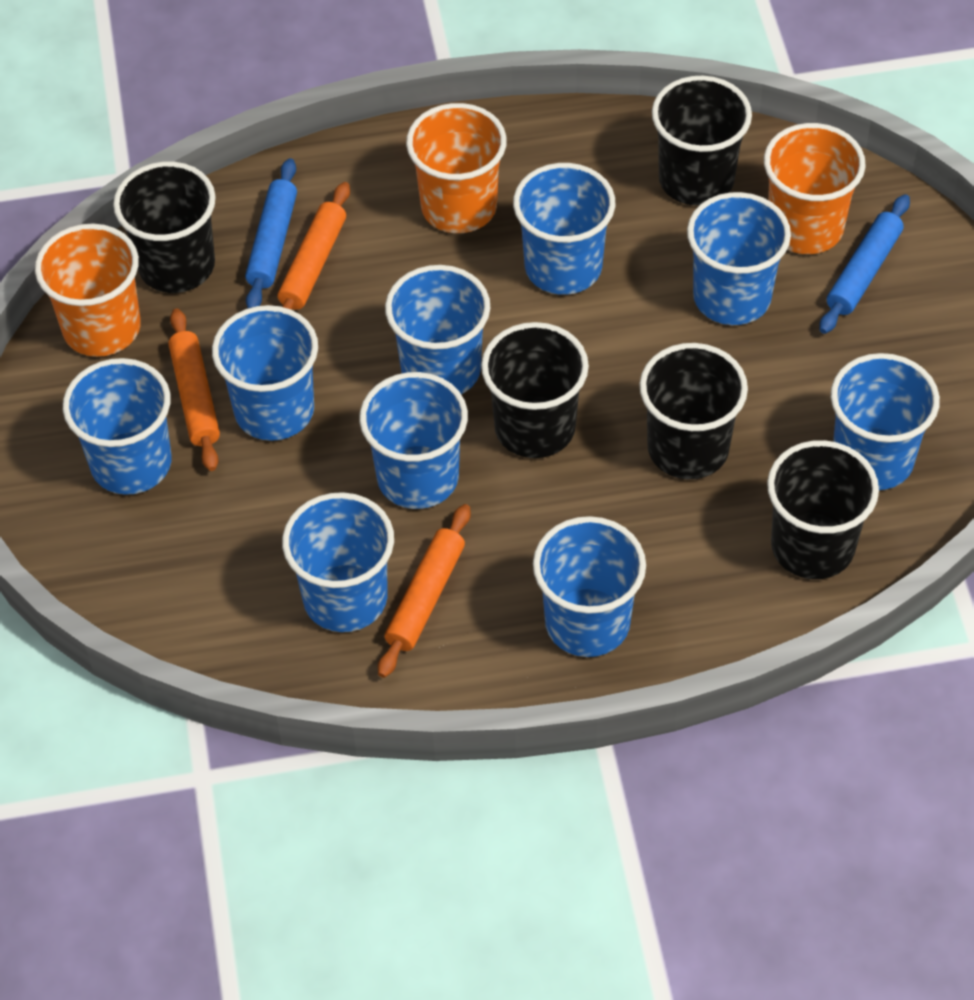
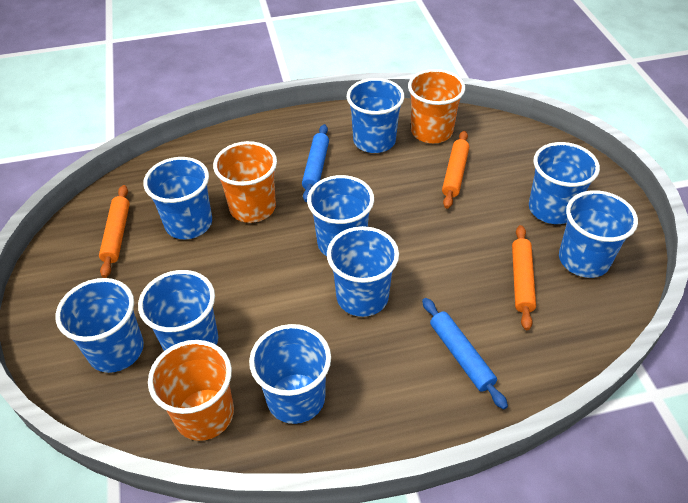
black cup: [113,162,216,293] [481,322,589,458] [639,343,748,479] [652,76,752,206] [767,440,879,579] = 5 -> none = 0

